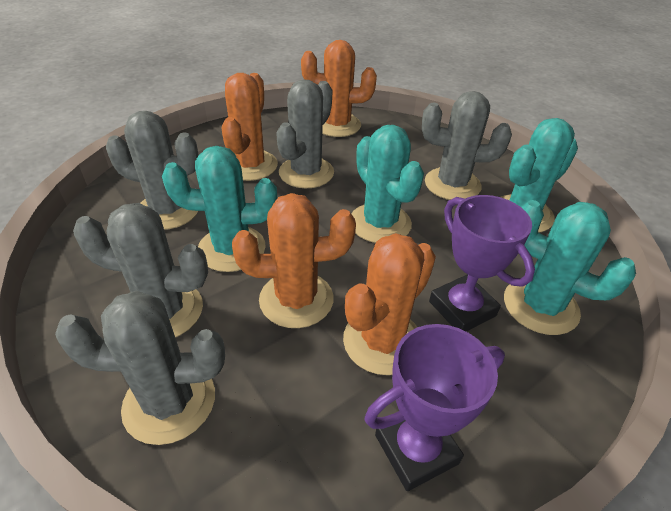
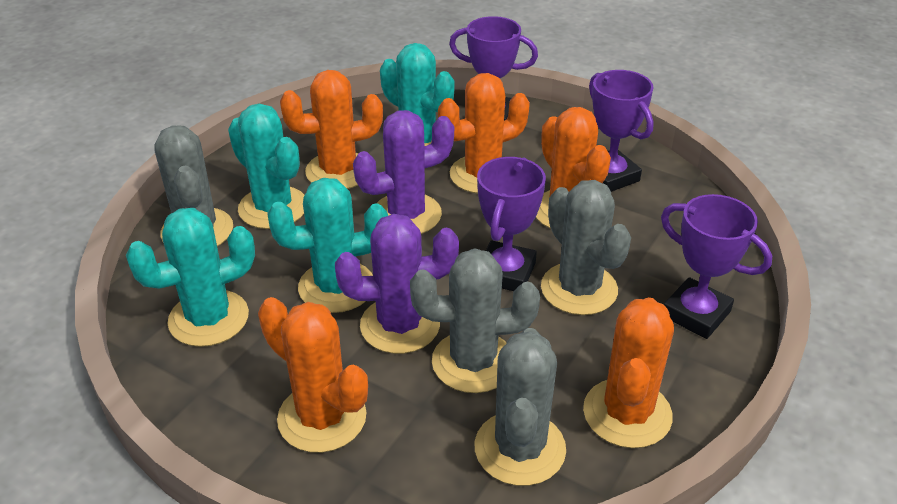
grey cactus: [55,291,225,445] [73,203,208,337] [106,111,198,230] [276,79,334,188] [422,91,512,200] = 5 -> [154,125,233,246] [410,248,540,393] [475,328,566,486] [541,180,631,315] = 4
orange cactus: [221,73,278,181] [232,193,356,328] [301,40,377,137] [343,233,436,375] = 4 -> [258,297,368,453] [280,70,383,189] [438,73,530,194] [536,107,611,229] [583,297,674,448] = 5
purple cactus: none = 0 -> [335,214,459,354] [353,110,454,234] = 2
purple trophy: [364,324,505,491] [429,195,535,332] = 2 -> [449,16,538,121] [477,157,546,291] [589,70,654,192] [661,194,772,339] = 4

